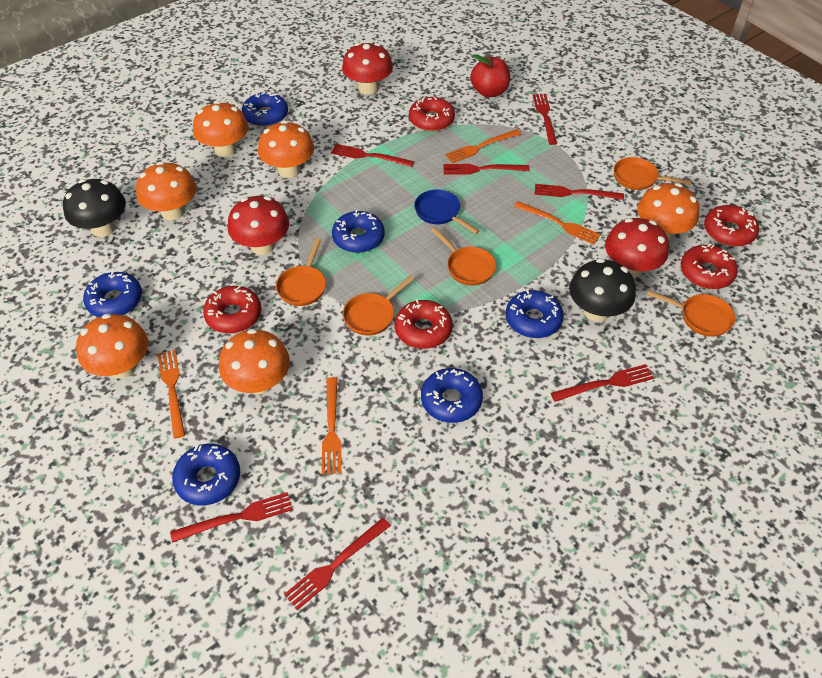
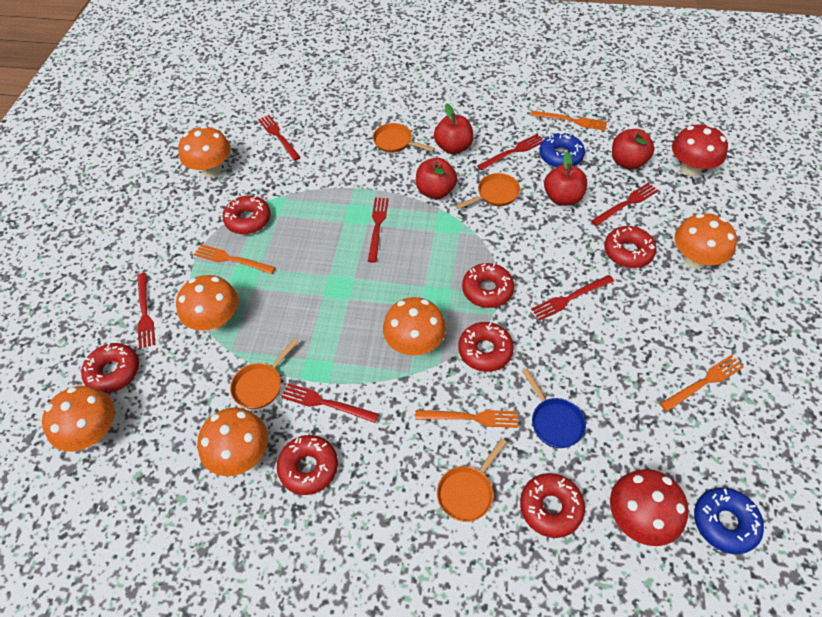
black mushroom: [63,179,126,237] [569,258,636,321] = 2 -> none = 0
blue donut: [83,271,142,317] [172,444,240,505] [242,92,288,127] [332,210,385,253] [421,368,483,423] [506,290,564,338] = 6 -> [539,133,585,167] [694,487,764,554] = 2
orange pan: [276,238,326,306] [343,275,415,335] [431,227,496,286] [614,157,692,190] [647,290,735,337] = 5 -> [230,339,298,409] [373,123,435,153] [437,438,507,522] [456,173,520,209] = 4
red apple: [470,54,510,98] = 1 -> [416,158,457,199] [434,103,473,154] [544,152,587,206] [612,129,654,169] = 4
red donut: [203,285,262,333] [395,299,453,349] [409,97,455,131] [681,243,738,289] [704,205,759,246] = 5 -> [81,343,139,394] [223,196,271,234] [277,435,338,495] [458,322,514,372] [462,263,514,308] [520,473,585,538] [604,226,656,268] = 7
red mushroom: [228,196,289,255] [342,43,393,95] [605,218,669,278] = 3 -> [610,469,689,546] [672,124,728,176] = 2

